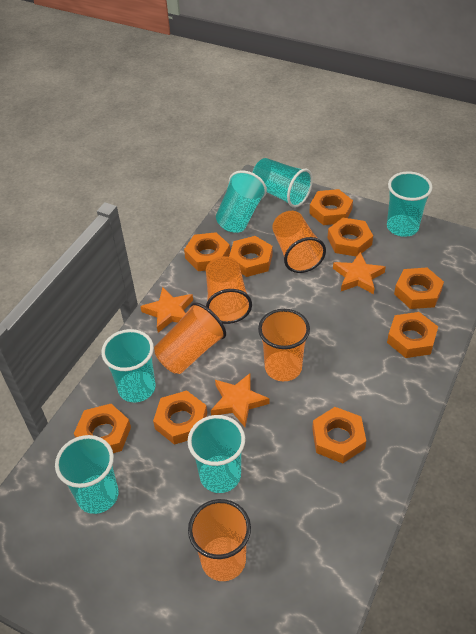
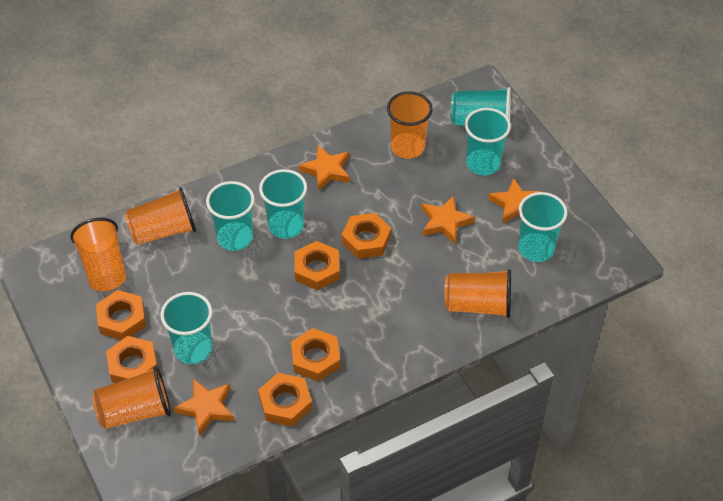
orange nut: [74,404,131,453] [153,390,207,445] [184,232,230,271] [229,236,273,277] [309,189,353,225] [312,407,366,463] [328,218,373,257] [387,312,438,358] [394,268,444,309] = 9 -> [96,290,146,340] [106,336,158,383] [258,373,312,426] [291,328,340,381] [294,241,340,290] [342,213,391,259] = 6
orange star: [140,287,193,333] [211,373,269,427] [333,252,386,294] = 3 -> [174,379,234,436] [299,145,350,191] [422,196,475,244] [488,178,543,224] = 4

